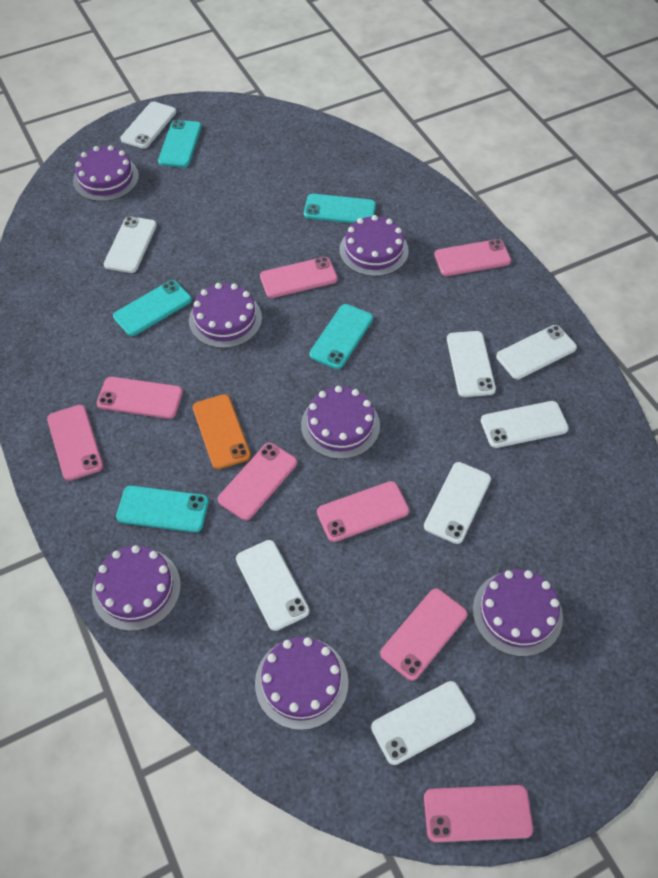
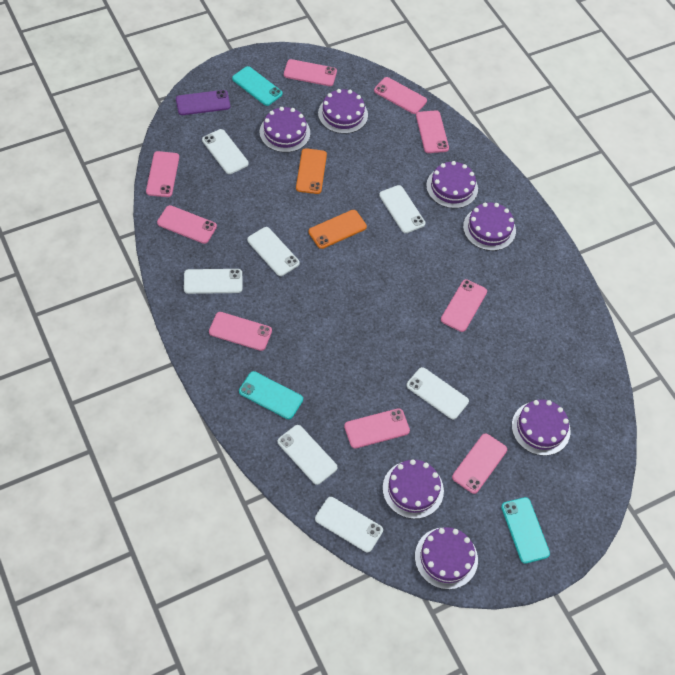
orange phone: [193,394,251,469] = 1 -> [296,148,327,194] [308,210,367,249] = 2
pink phone: [47,405,103,481] [97,377,183,419] [218,443,297,520] [260,257,338,298] [317,481,409,542] [380,588,467,681] [424,785,533,842] [434,239,511,276] = 8 -> [146,151,179,197] [157,205,217,244] [209,312,272,351] [284,59,337,86] [344,408,410,449] [374,77,427,114] [416,110,449,153] [441,279,487,332] [452,433,507,494] = 9
purple phone: none = 0 -> [176,90,230,115] = 1
turquoise phone: [113,280,192,336] [116,486,209,533] [158,120,202,168] [304,194,376,223] [309,304,373,369] = 5 -> [232,66,283,106] [239,371,303,419] [501,497,550,564] = 3
white phone: [104,216,157,273] [120,101,176,149] [236,540,309,631] [371,681,476,765] [424,462,491,544] [447,331,496,397] [481,401,569,448] [496,325,577,379] = 8 -> [184,269,243,294] [202,129,249,174] [247,227,300,276] [278,425,337,485] [315,497,383,552] [379,185,425,233] [407,367,469,419] = 7

